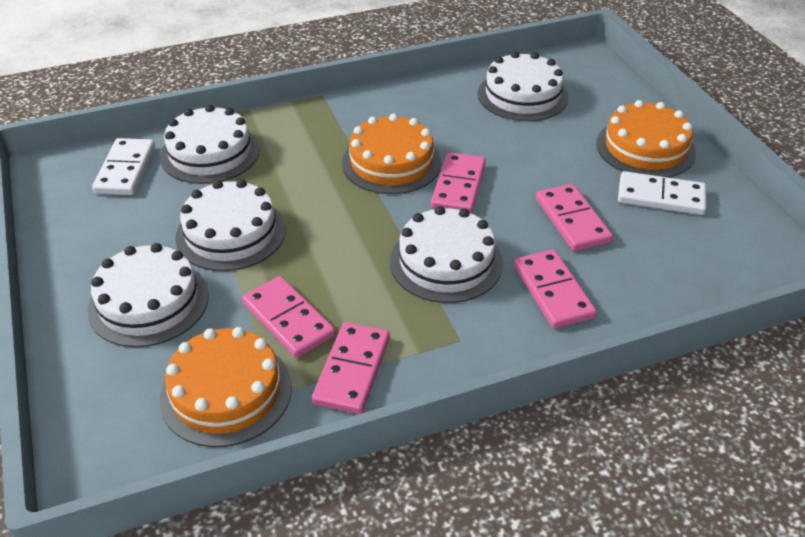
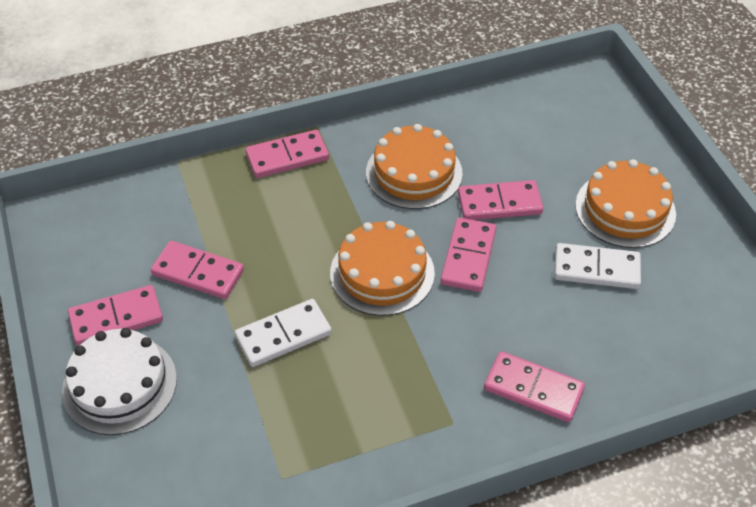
pink domino: [242,276,335,358] [312,322,390,414] [431,152,486,213] [514,249,597,329] [536,184,613,251] = 5 -> [68,285,163,346] [151,241,244,299] [245,130,329,178] [441,217,496,292] [458,180,543,220] [484,351,585,422] = 6
white cake: [88,243,209,347] [160,105,260,184] [175,179,286,271] [390,206,503,303] [478,51,569,121] = 5 -> [62,328,177,435] = 1

